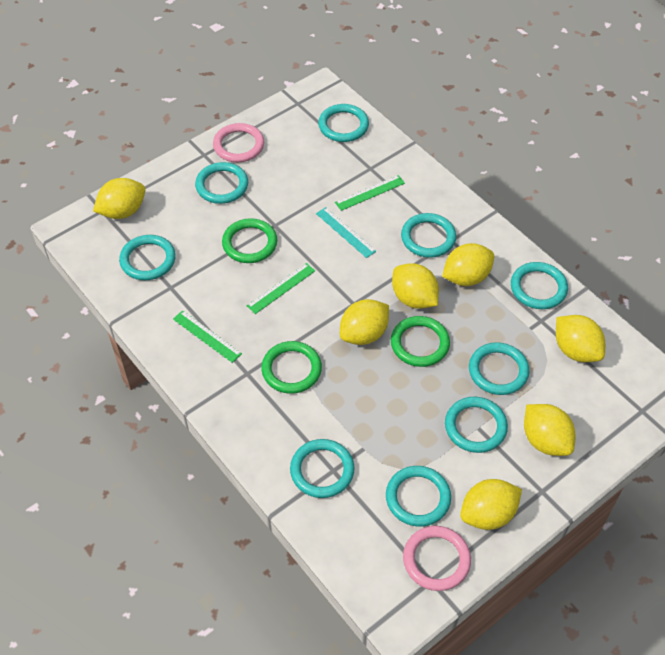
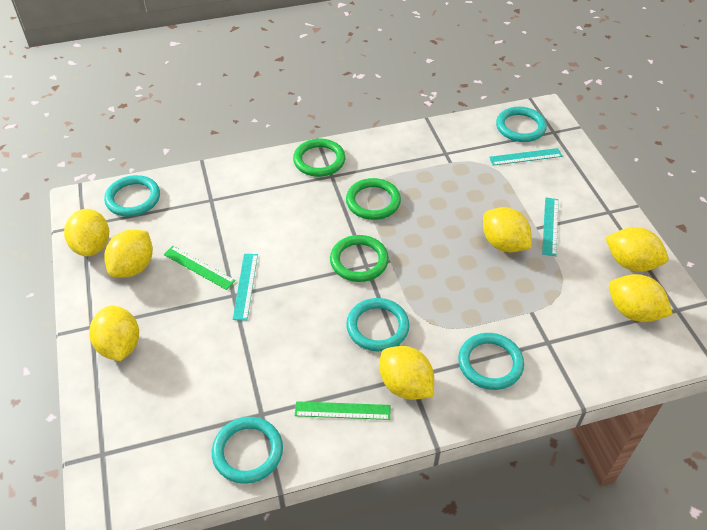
green ruler: [173,310,242,363] [247,263,315,314] [335,175,405,211] = 3 -> [164,246,236,290] [295,401,390,420] = 2
pink ring: [213,123,264,162] [403,526,471,591] = 2 -> none = 0
turquoise ring: [119,235,176,280] [195,162,248,204] [290,439,355,498] [318,104,369,142] [386,466,451,527] [401,213,456,258] [445,397,508,453] [469,342,529,395] [511,262,568,309] = 9 -> [104,175,160,217] [212,417,283,484] [346,298,410,351] [458,333,524,390] [496,107,547,142] = 5
turquoise ruler: [316,207,376,258] = 1 -> [233,254,258,321] [489,148,562,166] [542,197,559,256] = 3

